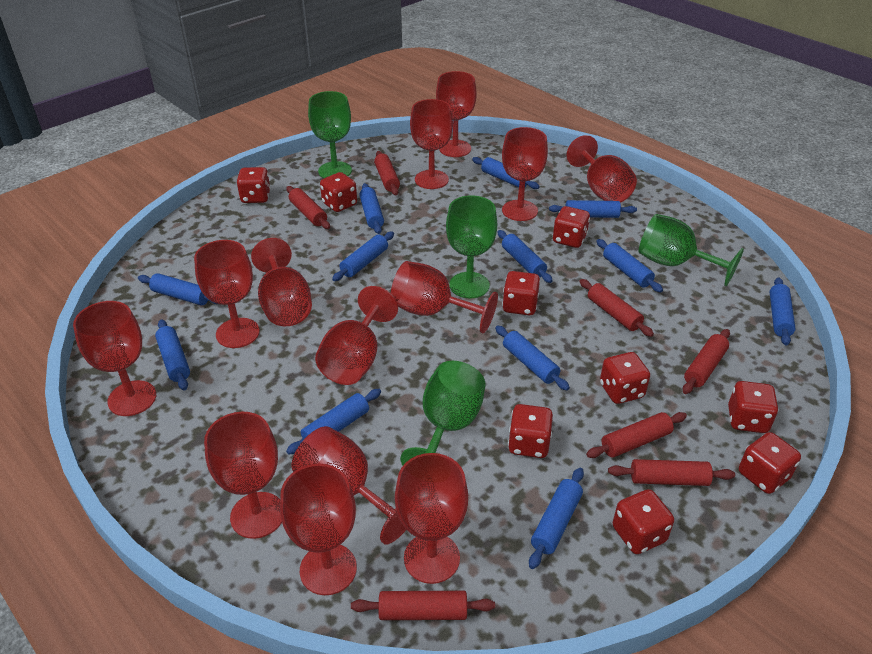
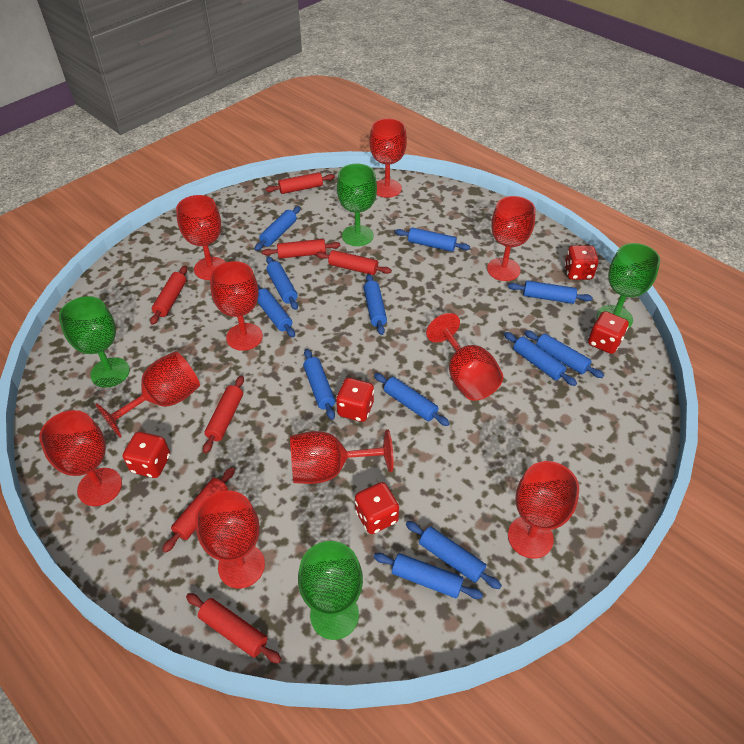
red dice: [237,167,271,203] [320,172,357,212] [502,271,540,315] [508,404,553,458] [553,206,590,248] [600,352,650,404] [613,489,674,554] [728,381,778,433] [739,432,801,494] = 9 -> [123,432,170,478] [336,378,374,422] [355,482,399,534] [564,245,599,280] [588,311,629,354] = 5
red goblet: [73,301,156,416] [194,240,260,348] [204,412,282,539] [251,238,312,326] [280,464,357,595] [291,426,406,545] [315,286,398,385] [391,261,498,333] [395,453,468,584] [410,99,453,189] [436,71,477,157] [502,127,548,221] [567,135,637,203] = 13 -> [39,410,122,506] [95,351,200,438] [176,195,226,280] [195,490,265,589] [210,261,263,351] [290,429,394,484] [370,118,407,198] [426,313,503,401] [487,196,536,281] [508,461,579,559] = 10

